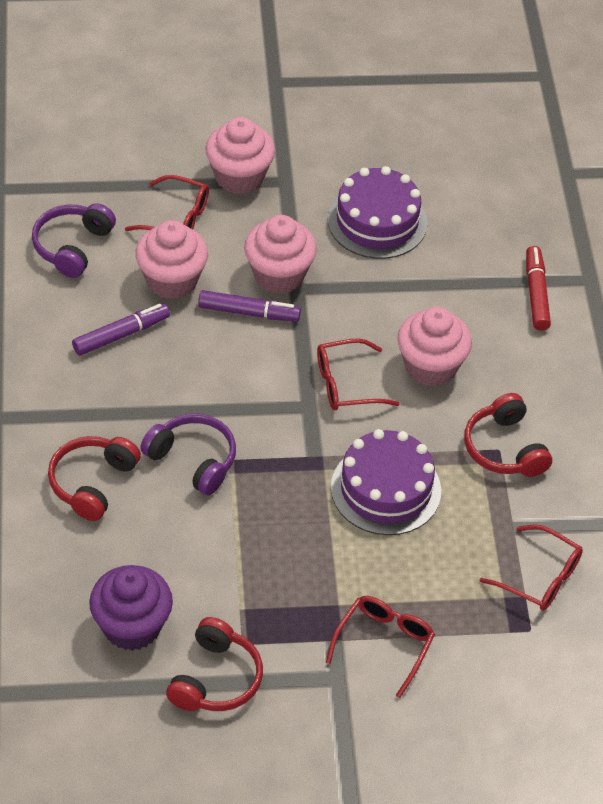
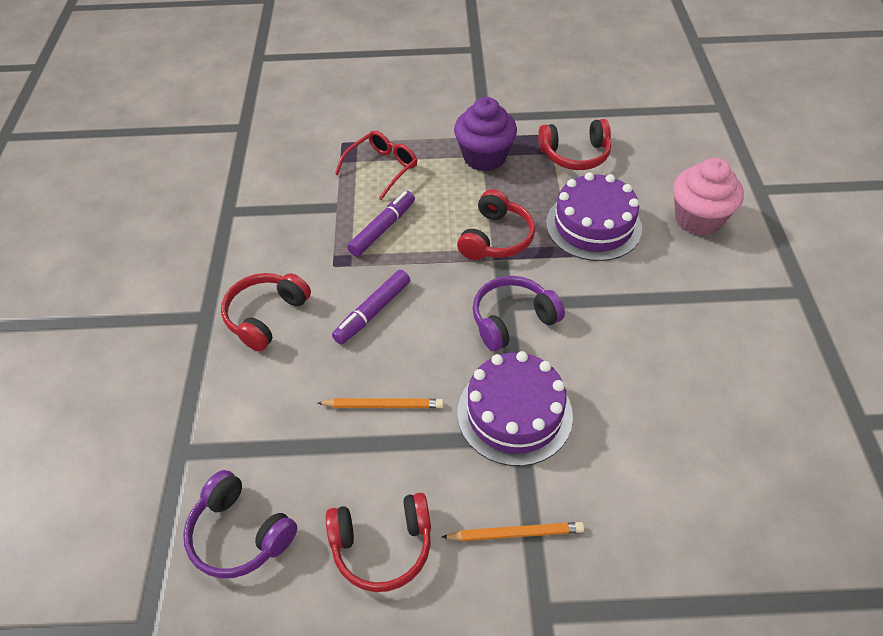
orange pencil: none = 0 -> [318,398,443,408] [442,522,584,541] = 2
pink cupcake: [135,220,208,299] [205,117,275,194] [244,215,317,294] [397,307,472,387] = 4 -> [673,158,744,236] = 1
red glasses: [125,175,209,231] [317,338,400,411] [326,596,435,698] [479,524,583,611] = 4 -> [335,131,417,200] = 1
red headphones: [48,436,141,521] [166,617,263,711] [464,393,552,477] = 3 -> [221,273,311,351] [326,493,431,592] [457,189,535,260] [538,119,611,170] = 4
red marker: [526,246,551,331] = 1 -> none = 0

